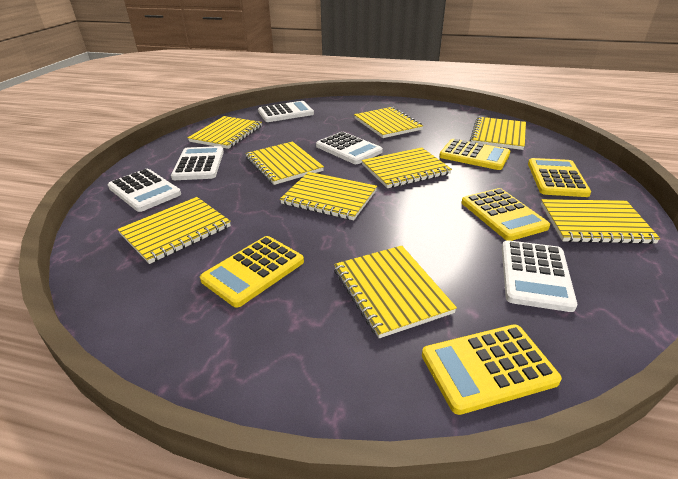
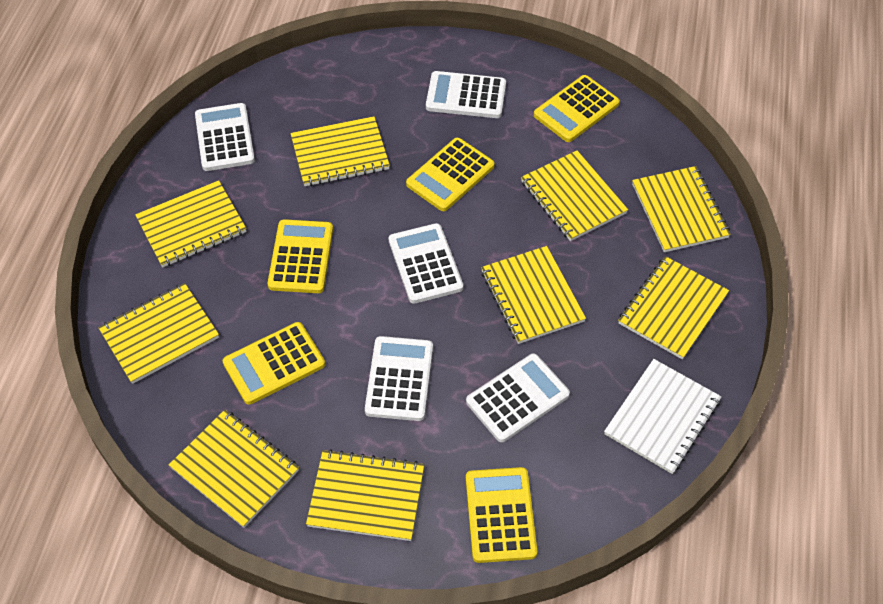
white notebook: none = 0 -> [604,359,721,474] = 1

